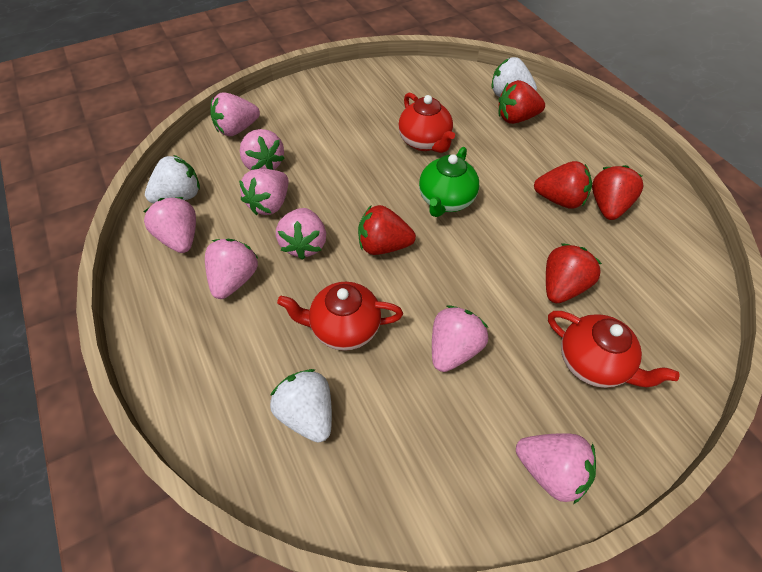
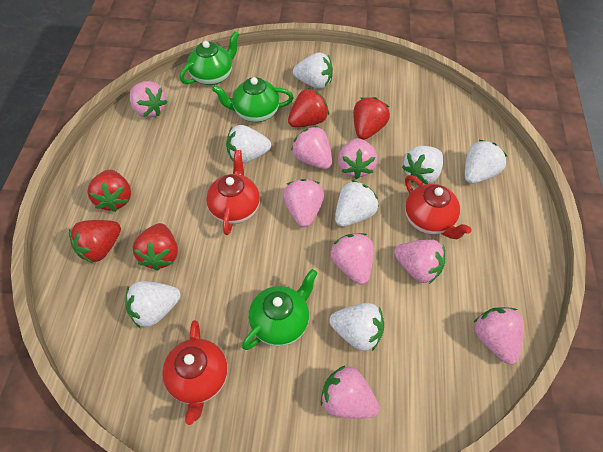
green teapot: [419,147,479,217] = 1 -> [180,31,239,85] [212,77,294,122] [242,269,317,350] = 3
white strawberry: [145,155,200,203] [270,369,332,443] [491,57,537,97] = 3 -> [126,281,181,329] [226,125,271,164] [293,52,333,89] [329,303,384,351] [335,180,379,227] [402,146,443,184] [465,140,507,184] = 7

